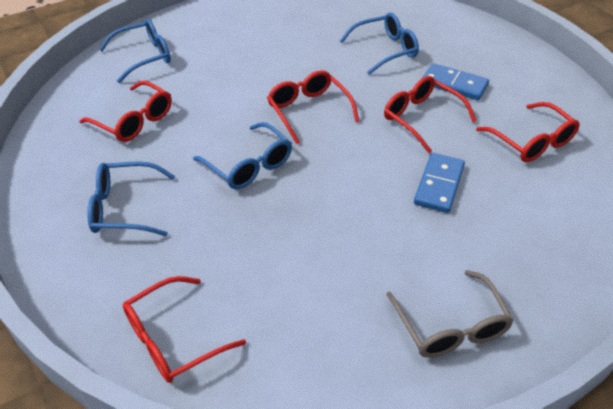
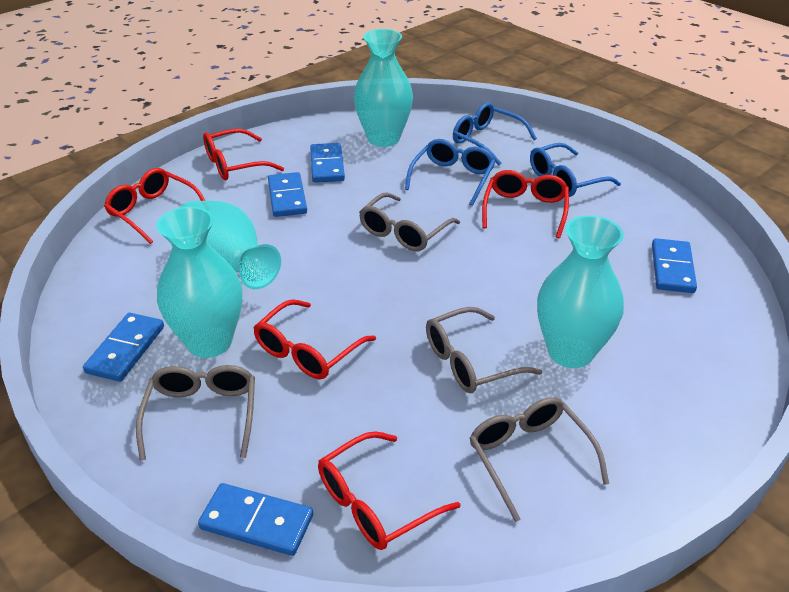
blue domino: [414,153,465,213] [422,63,489,100] = 2 -> [83,313,164,382] [198,483,313,556] [268,172,307,217] [310,143,345,183] [652,238,697,293] = 5
blue glasses: [87,161,175,236] [99,19,171,83] [193,122,292,189] [340,13,419,75] = 4 -> [405,139,495,206] [453,102,537,165] [530,143,621,197] = 3
grey glasses: [386,270,514,358] = 1 -> [136,365,255,461] [359,193,460,251] [426,307,542,393] [470,397,609,522] = 4
turquoise vase: none = 0 -> [156,206,242,358] [179,201,281,289] [354,29,413,147] [537,215,624,368] = 4

